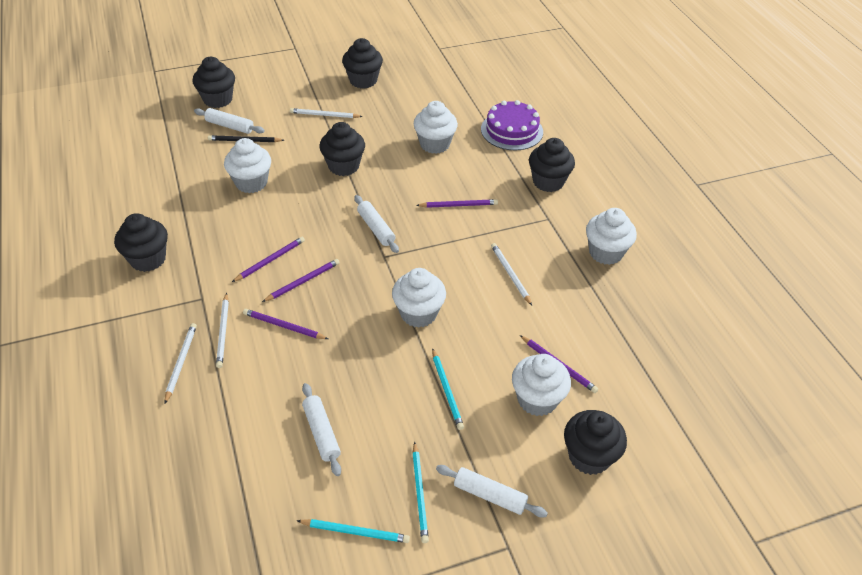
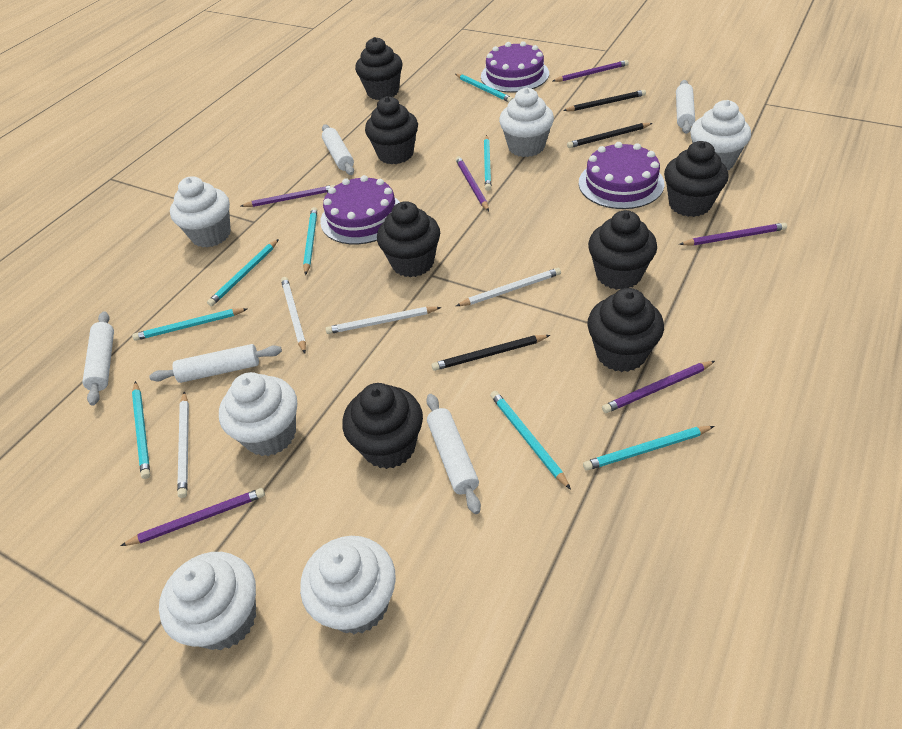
black cupcake: [114,213,168,272] [192,57,235,108] [320,122,365,176] [342,38,383,89] [529,138,575,192] [564,410,627,475] = 6 -> [342,383,423,469] [355,37,403,100] [365,96,418,164] [377,201,440,277] [587,288,664,372] [588,210,657,290] [664,141,729,217] = 7
black pencil: [208,135,284,142] = 1 -> [432,335,550,371] [563,90,646,111] [567,123,653,148] = 3
purple cake: [481,100,543,151] = 1 -> [320,175,400,244] [481,41,549,93] [579,142,665,209] = 3
purple pencil: [232,237,305,282] [243,309,328,339] [262,259,340,302] [416,199,498,208] [520,335,598,393] = 5 -> [120,488,265,546] [241,185,335,207] [456,156,489,211] [553,60,629,82] [602,361,715,413] [679,222,787,246] = 6
turquoise pencil: [297,519,410,543] [412,441,429,543] [432,348,464,430] = 3 -> [132,308,247,341] [132,381,150,479] [207,239,279,307] [303,207,317,275] [455,74,513,102] [484,135,491,191] [490,391,571,489] [583,426,714,471] = 8
white cupcake: [224,138,271,193] [392,268,446,328] [414,101,458,154] [512,354,571,416] [586,208,637,265] = 5 -> [159,552,256,650] [170,176,231,247] [219,372,297,456] [300,536,396,634] [499,88,554,157] [690,100,751,170] = 6
white rolling pin: [194,108,265,134] [302,383,341,476] [354,195,399,253] [436,465,548,517] = 4 -> [82,311,114,406] [149,344,282,383] [322,125,354,175] [426,394,481,514] [676,80,695,134] = 5

